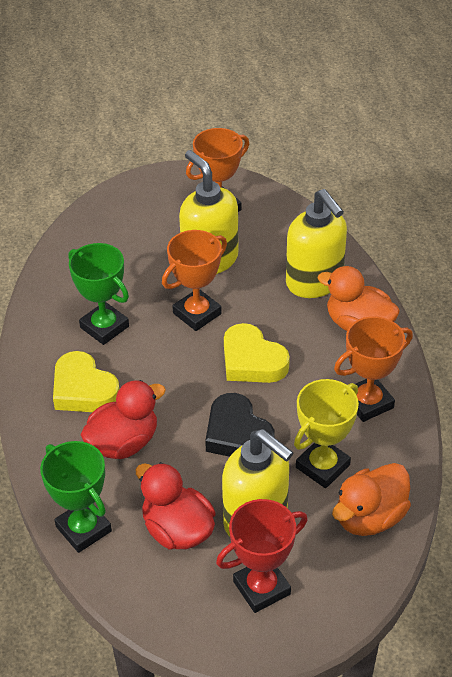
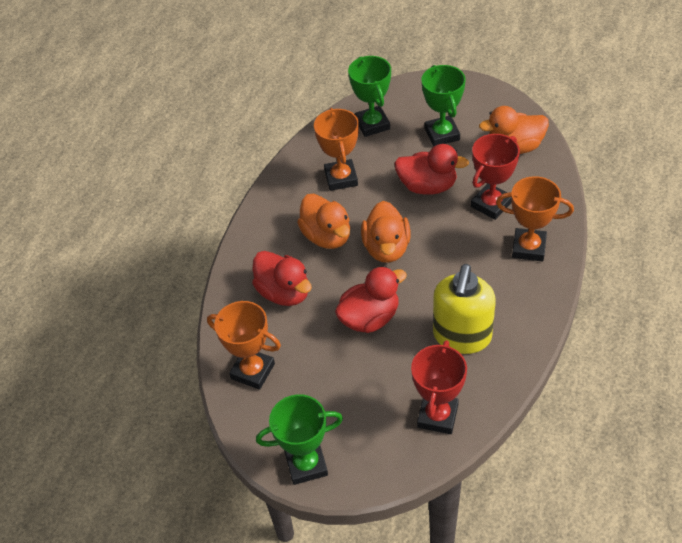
black heart: [205,393,274,457] = 1 -> none = 0
green trophy: [40,441,112,553] [69,243,129,345] = 2 -> [256,394,343,485] [348,56,391,137] [422,65,466,146] = 3
orange duck: [317,266,400,331] [332,463,411,536] = 2 -> [297,194,350,249] [361,201,411,263] [479,106,549,154] = 3
red duck: [81,380,166,459] [135,462,215,550] = 2 -> [252,251,312,306] [335,266,407,333] [394,144,469,195] = 3
red trophy: [216,499,308,613] = 1 -> [411,340,467,434] [471,134,520,220] = 2
yellow heart: [53,351,119,412] [224,323,290,383] = 2 -> none = 0
yellow soap dispenser: [179,150,238,274] [222,429,294,536] [286,189,347,298] = 3 -> [433,264,496,354] = 1
yellow trophy: [294,379,359,488] = 1 -> none = 0

